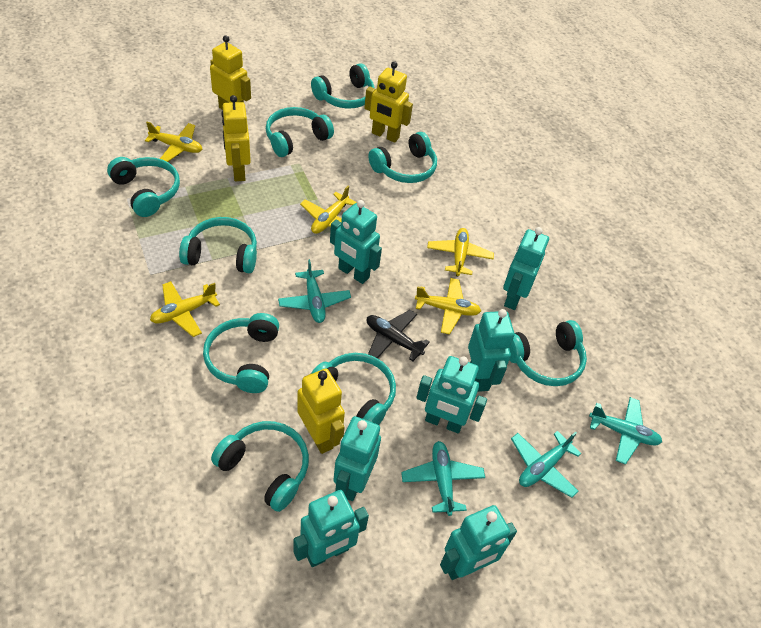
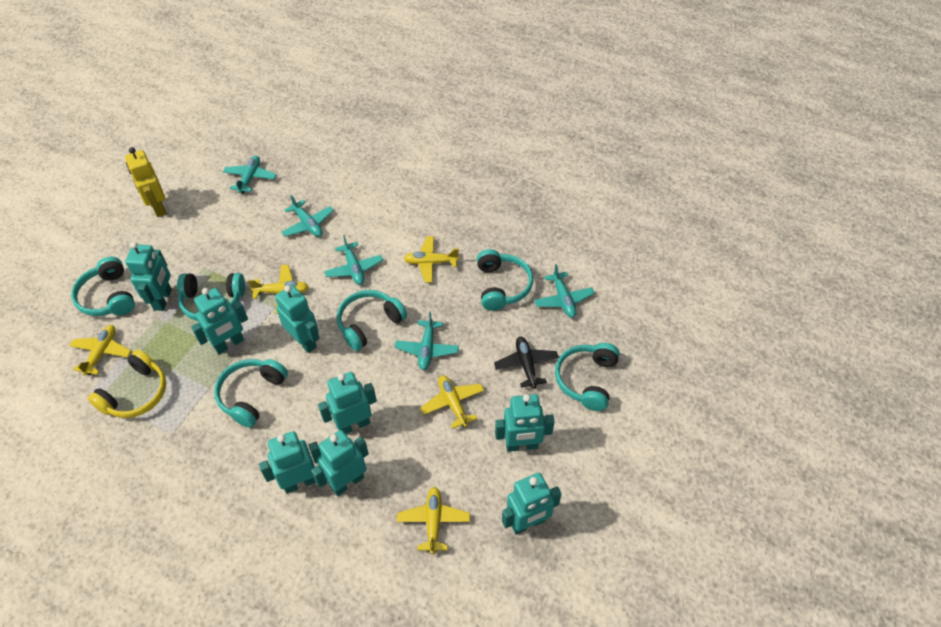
turquoise headphones: [107,157,180,217] [179,217,257,273] [203,313,279,393] [211,421,309,512] [266,107,334,157] [311,63,375,109] [311,353,396,425] [368,132,437,183] [509,320,587,386] = 9 -> [71,257,135,316] [177,273,245,321] [214,359,288,427] [337,290,407,351] [477,249,533,311] [555,343,620,411] = 6
turquoise plane: [278,259,351,323] [401,441,485,516] [511,431,582,498] [589,397,662,465] = 4 -> [223,155,276,194] [281,195,334,237] [324,235,383,285] [395,312,459,370] [534,264,595,318] = 5
turquoise robot: [294,490,369,567] [330,200,382,284] [333,416,381,501] [416,356,487,433] [440,505,517,580] [468,309,514,392] [503,227,549,310] = 7 -> [125,242,172,311] [191,288,248,354] [259,431,321,494] [275,285,319,353] [311,430,369,496] [318,372,377,434] [495,394,555,452] [502,473,562,534] = 8
yellow headphones: none = 0 -> [88,350,166,418] = 1
yellow robot: [210,35,251,110] [221,95,251,181] [297,368,345,454] [364,61,413,143] = 4 -> [125,147,166,217] = 1

